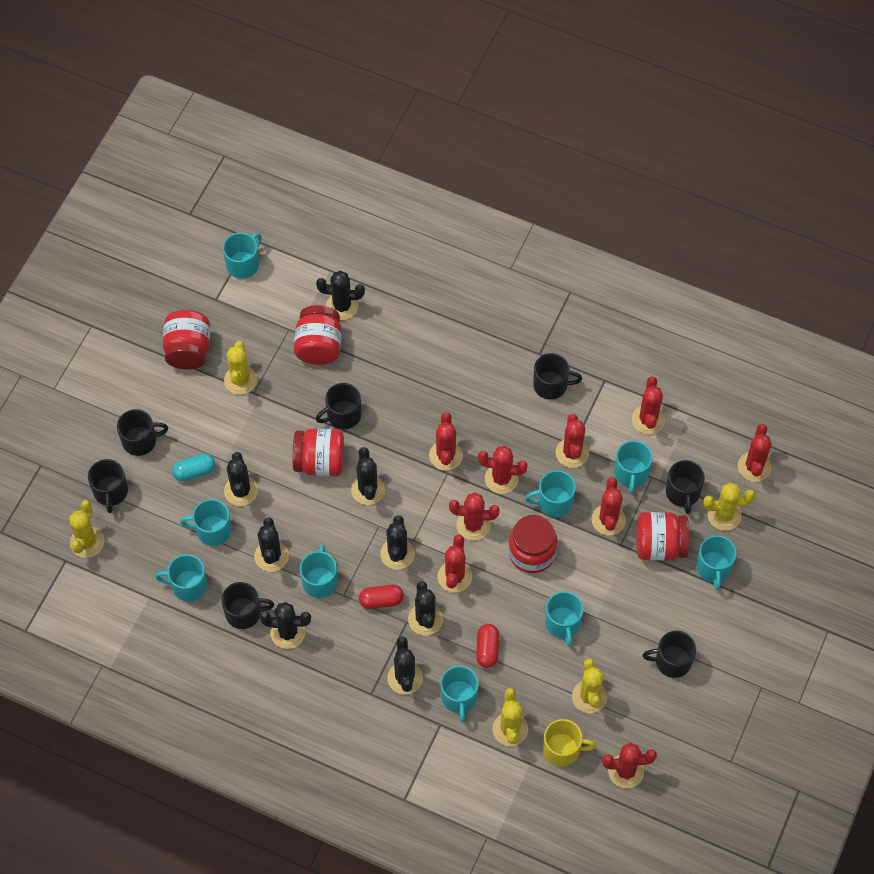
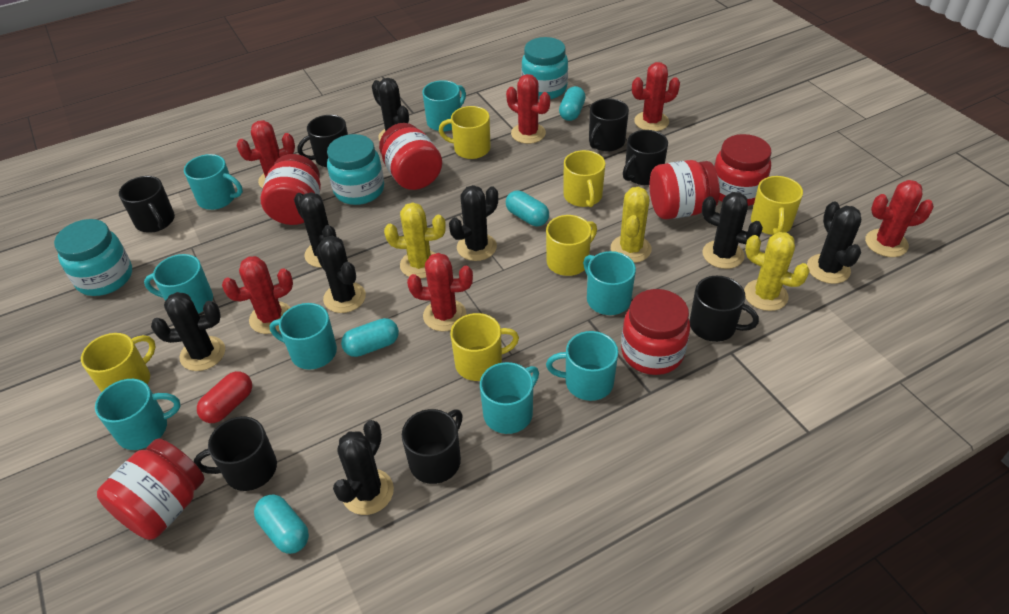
red cactus: [429,412,463,471] [438,535,472,593] [449,492,499,540] [478,446,528,494] [556,414,589,468] [592,477,626,535] [602,743,657,789] [632,376,665,435] [738,424,772,482] = 9 -> [222,256,293,334] [236,120,295,189] [407,253,473,331] [506,74,550,144] [632,62,680,131] [865,180,934,257] = 6
red capsule: [359,585,404,609] [476,624,499,668] = 2 -> [197,371,252,423] = 1
red jar: [163,310,210,369] [293,428,344,476] [294,305,342,365] [508,515,557,573] [636,512,689,561] = 5 -> [97,438,205,540] [260,154,321,225] [379,123,442,190] [621,289,690,375] [650,160,720,219] [714,134,771,206] = 6
turquoise capsule: [172,453,215,481] = 1 -> [254,494,309,554] [341,318,399,357] [506,190,549,226] [559,86,586,121] = 4
turquoise jar: none = 0 -> [54,219,132,296] [327,134,384,205] [521,37,568,99] = 3
turquoise mug: [155,554,207,601] [180,499,232,546] [223,232,262,279] [300,544,338,598] [441,666,479,722] [525,470,576,517] [545,591,584,647] [614,441,653,494] [696,535,737,590] = 9 -> [95,379,180,450] [144,254,213,314] [184,154,243,210] [269,303,337,369] [422,80,466,131] [480,362,539,434] [546,331,618,401] [583,251,636,315] = 8
yellow cactus: [69,500,104,558] [224,341,257,395] [492,688,528,746] [572,658,607,713] [703,483,756,531] = 5 -> [384,203,446,279] [611,187,652,263] [744,232,810,311] = 3
yellow mug: [543,719,596,767] = 1 -> [81,333,156,392] [439,106,491,159] [450,313,519,381] [546,215,597,276] [563,150,605,207] [751,176,803,235] = 6

